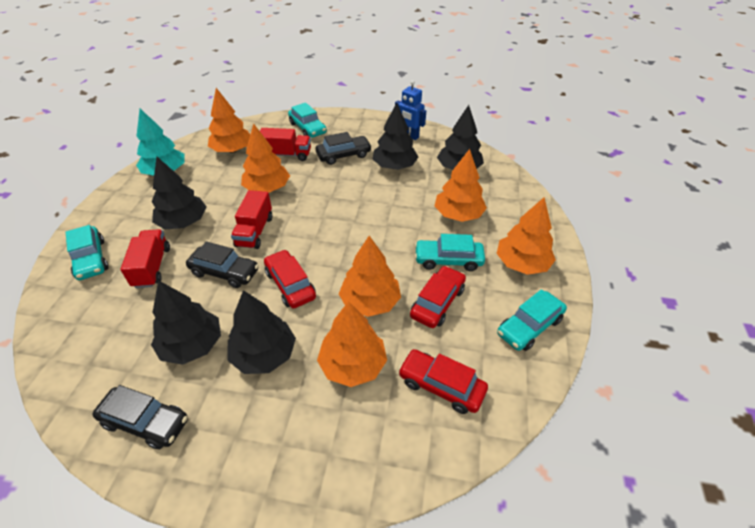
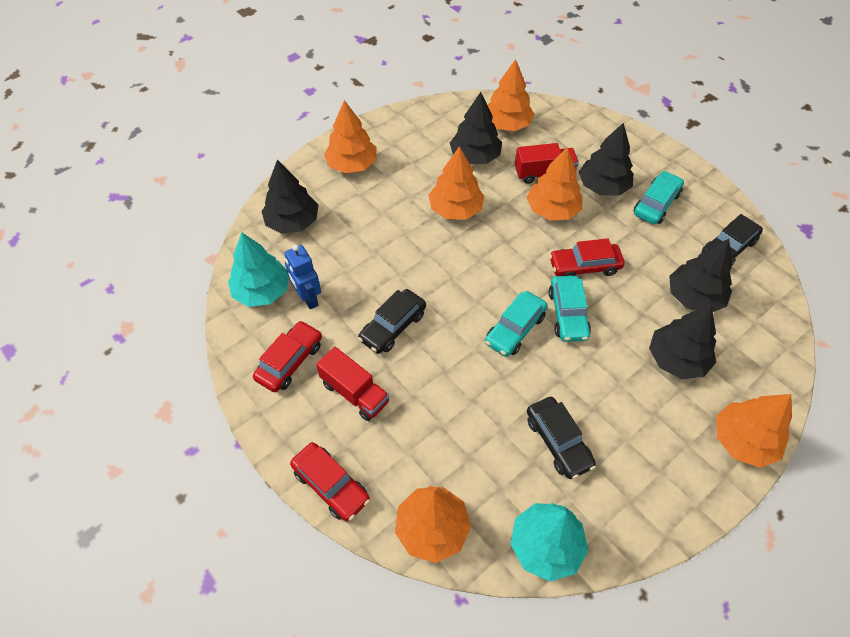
red truck: [120,229,170,288] [231,190,272,249] [260,128,311,161] = 3 -> [316,347,389,421] [515,143,579,184] = 2
turquoise car: [66,225,108,280] [288,103,327,138] [415,234,485,271] [497,289,567,351] = 4 -> [485,291,548,357] [548,276,591,342] [634,171,684,224] = 3
turquoise tree: [136,109,185,175] = 1 -> [228,232,289,307] [510,503,588,582] = 2

